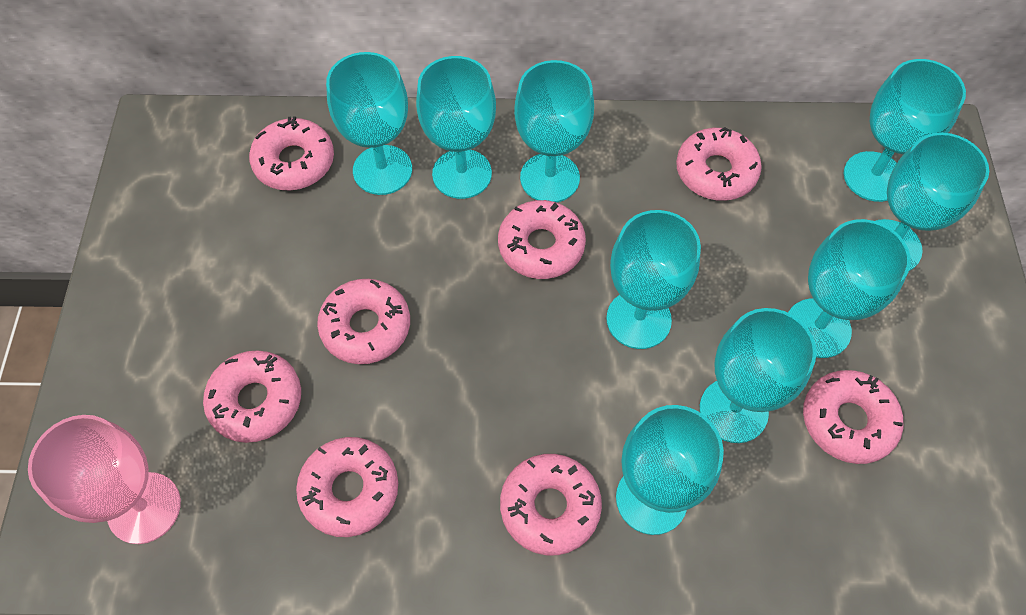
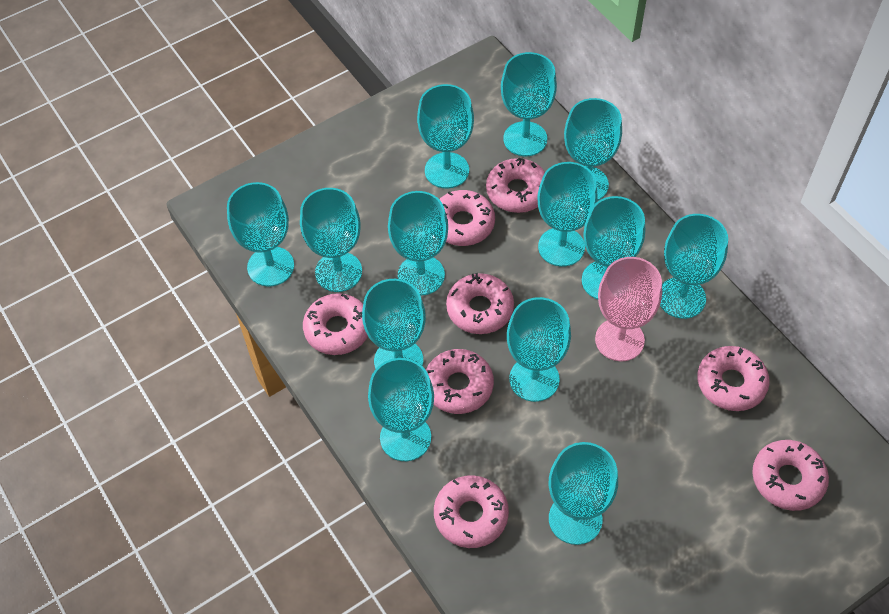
turquoise goblet: [326,52,412,195] [416,56,496,199] [514,60,594,202] [606,210,701,349] [616,405,724,535] [700,308,817,443] [788,219,911,358] [844,59,966,202] [876,132,989,271] = 9 -> [227,182,294,287] [300,188,362,292] [362,279,426,369] [368,358,434,461] [388,191,448,295] [417,84,474,188] [501,52,557,156] [507,297,571,402] [537,162,598,267] [549,442,618,545] [564,98,622,201] [582,196,645,299] [660,214,728,319] = 13

